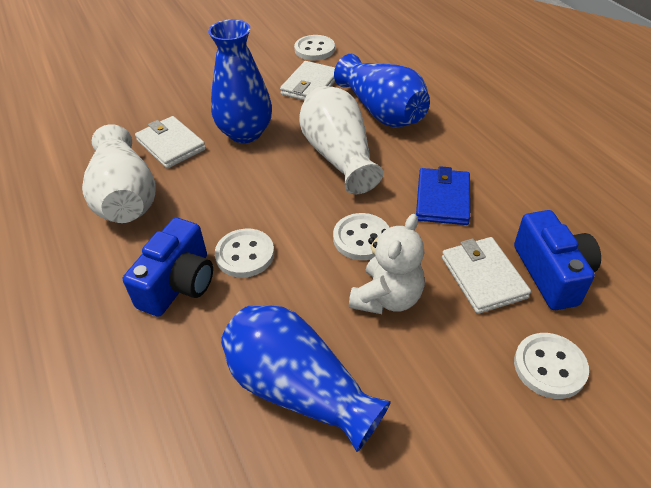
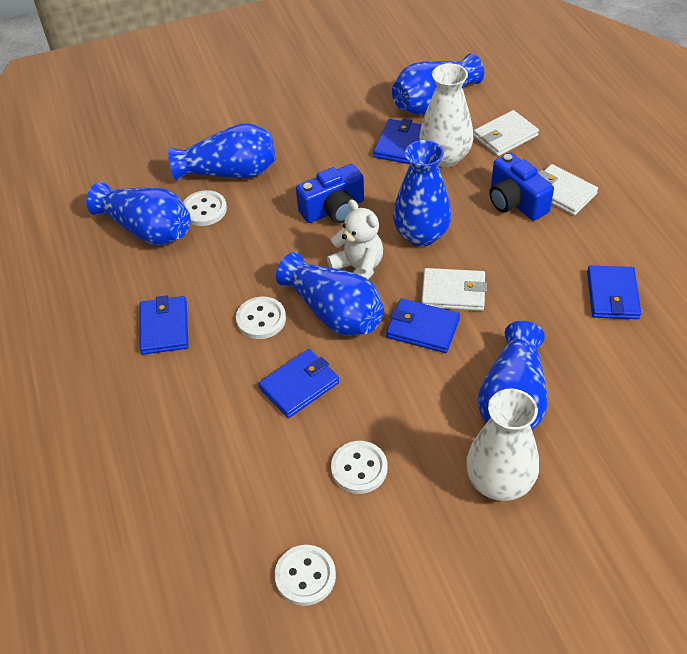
blue vase: [208,19,272,143] [221,306,391,452] [334,54,430,127] = 3 -> [86,182,190,246] [168,123,276,181] [276,252,384,336] [392,53,484,115] [393,140,451,247] [478,321,547,430] = 6
blue wallet: [416,166,470,225] = 1 -> [140,295,188,355] [258,349,339,418] [373,119,422,164] [386,298,460,353] [587,266,641,319] = 5

